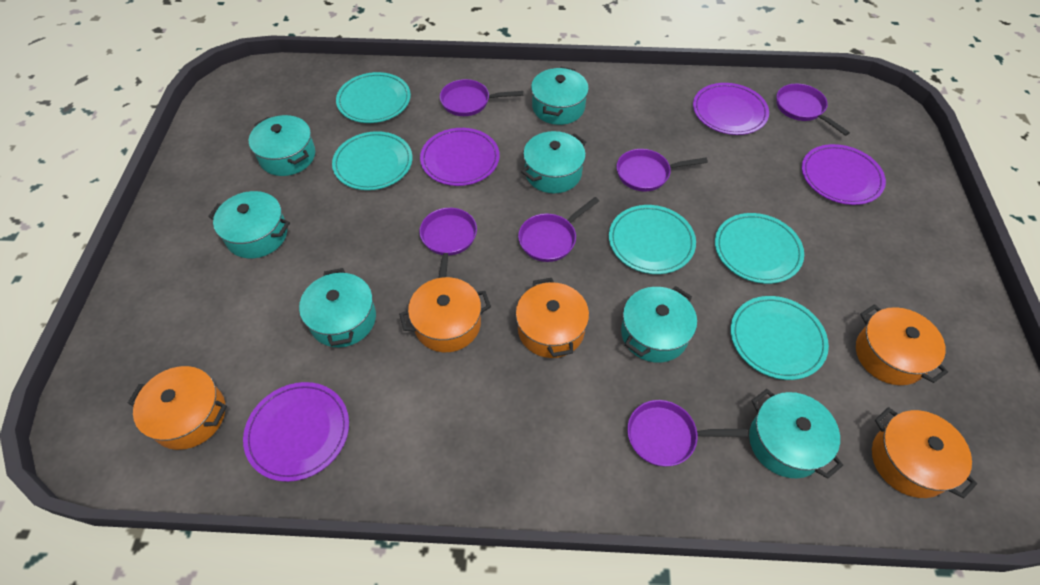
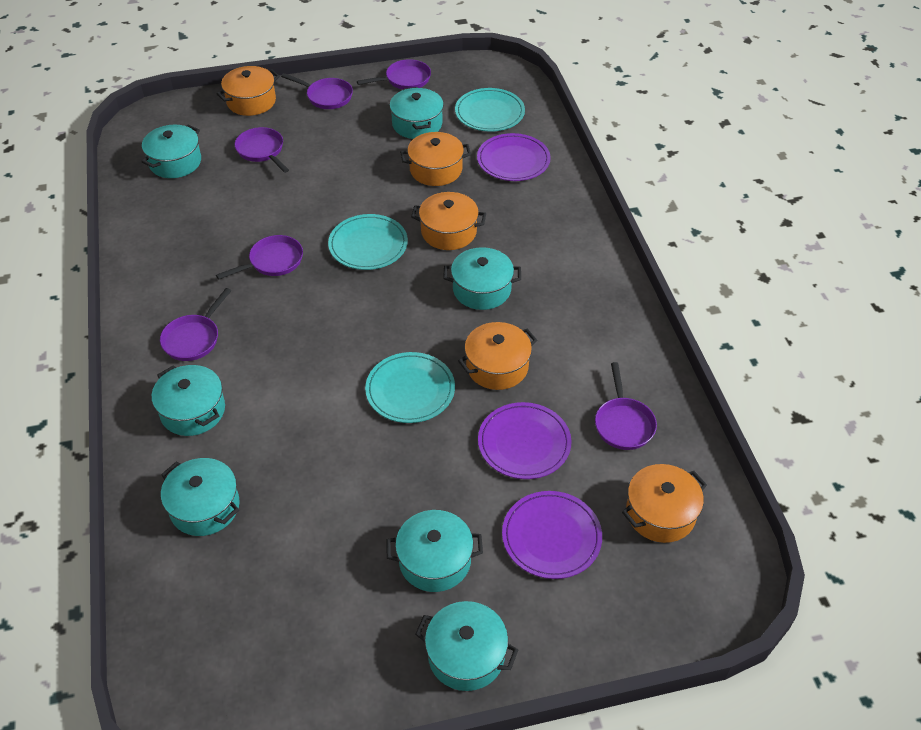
purple plate: [243,382,349,482] [420,128,500,186] [693,83,769,135] [802,144,886,205] = 4 -> [477,133,551,181] [478,402,572,479] [502,491,602,579] = 3
turquoise plate: [332,131,412,190] [336,72,411,123] [609,205,696,274] [715,213,804,284] [731,296,829,380] = 5 -> [328,214,408,270] [365,352,455,423] [455,88,525,132] = 3

